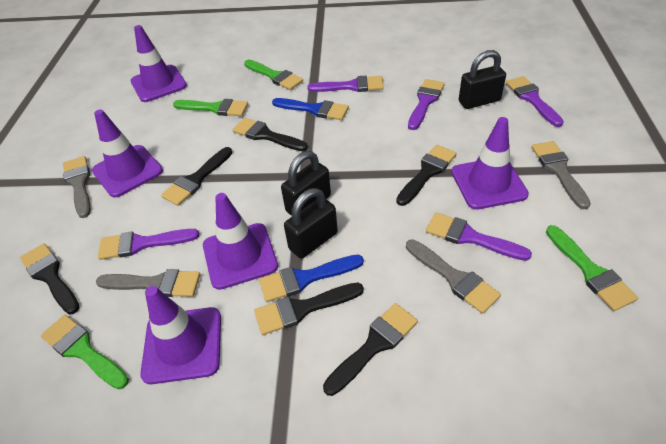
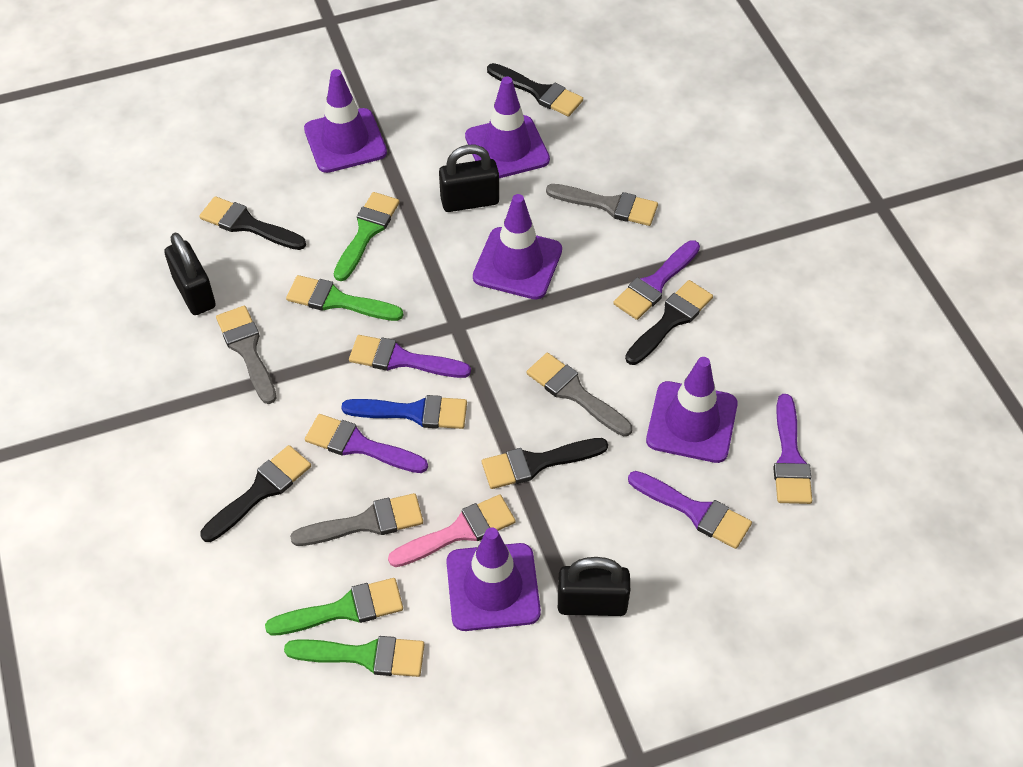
black brush: [20,243,80,315] [161,147,232,206] [232,118,308,151] [254,283,364,335] [323,303,418,396] [396,145,457,206] = 6 -> [199,196,306,250] [201,445,311,542] [482,438,608,489] [487,63,583,117] [625,280,713,365] = 5
blue brush: [259,255,364,302] [272,98,349,120] = 2 -> [341,395,467,429] = 1
pink brush: none = 0 -> [388,494,516,567] = 1

